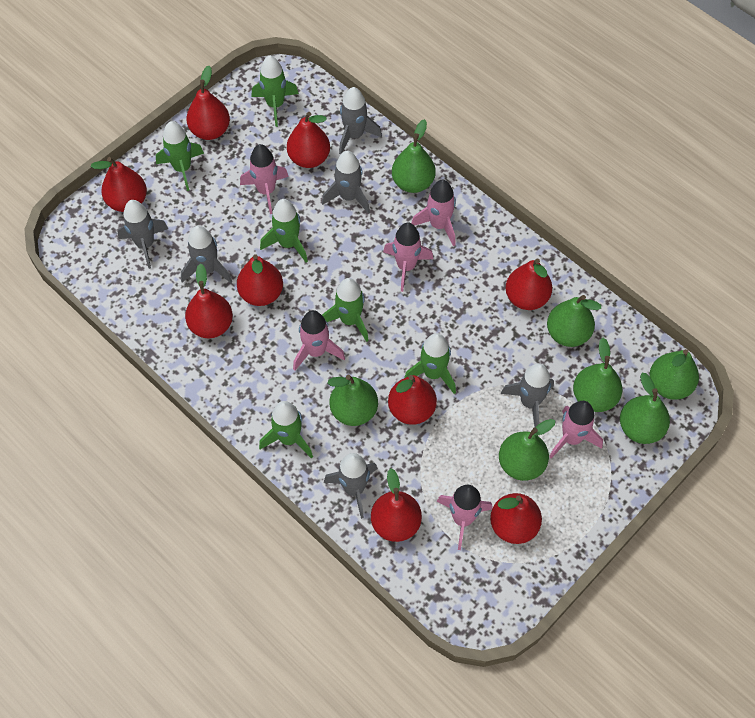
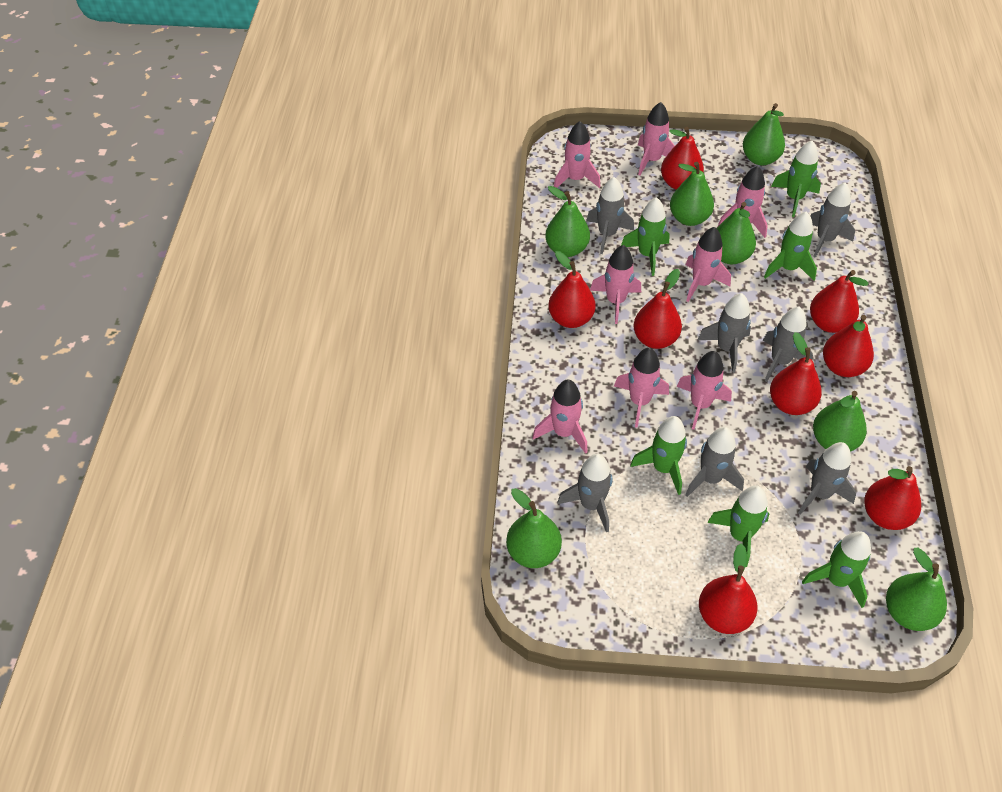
grey rocket: [118,200,168,269] [181,225,232,283] [322,151,370,214] [324,453,378,519] [339,87,382,155] [501,363,554,427] = 6 -> [557,454,612,532] [586,177,634,254] [685,427,744,497] [697,293,751,373] [763,307,813,382] [798,442,856,515] [810,182,855,258] = 7
pink rocket: [240,144,289,214] [293,310,345,371] [383,223,433,292] [411,180,456,246] [437,485,493,550] [549,401,603,458] = 6 -> [532,380,588,454] [554,121,600,188] [590,245,641,324] [614,348,669,428] [638,102,675,175] [677,351,732,430] [686,227,731,302] [718,166,768,238] = 8
red pear: [91,157,147,212] [185,263,233,338] [186,66,230,140] [237,254,283,306] [287,112,330,168] [371,468,422,542] [388,375,437,425] [490,493,542,544] [506,259,552,310] = 9 -> [548,251,596,328] [633,269,682,349] [661,127,704,190] [699,544,758,634] [770,332,822,415] [810,270,869,333] [823,315,874,377] [864,466,921,530] = 8

